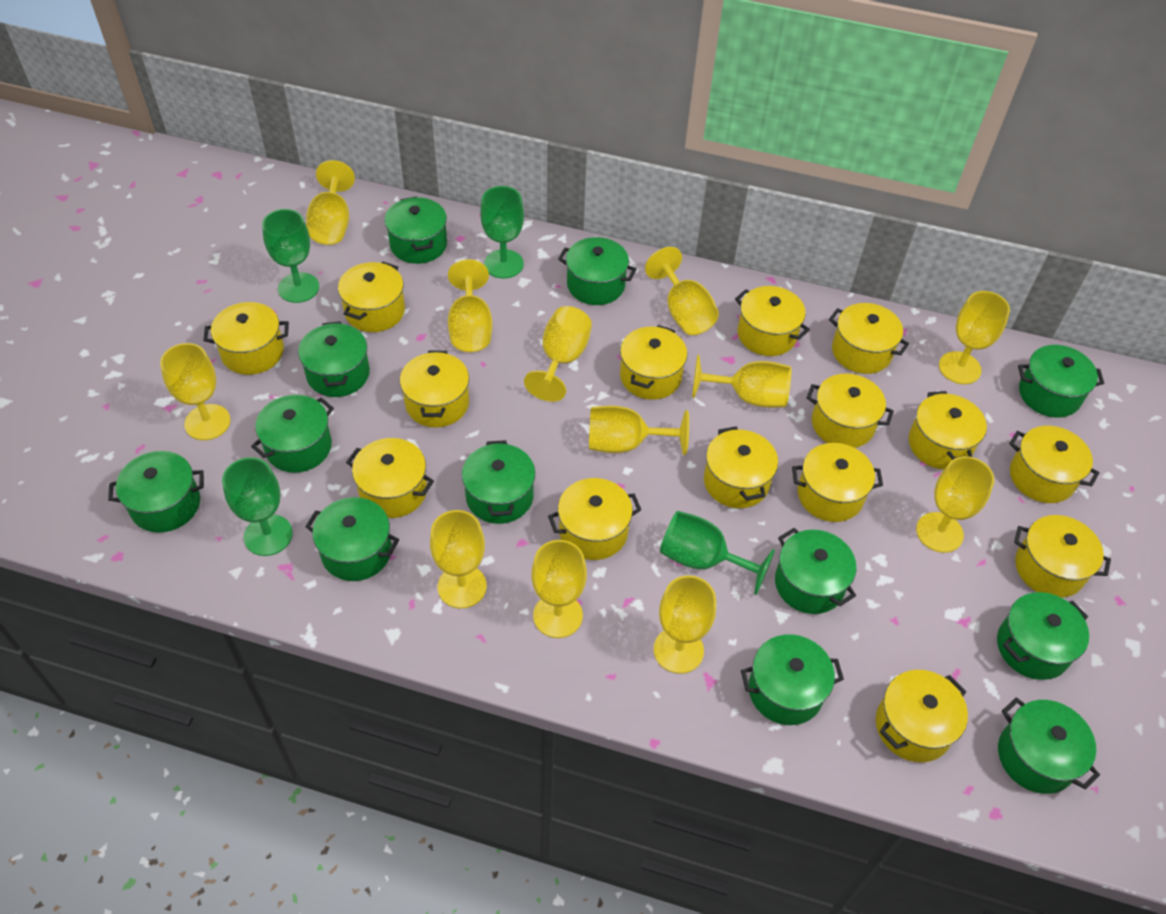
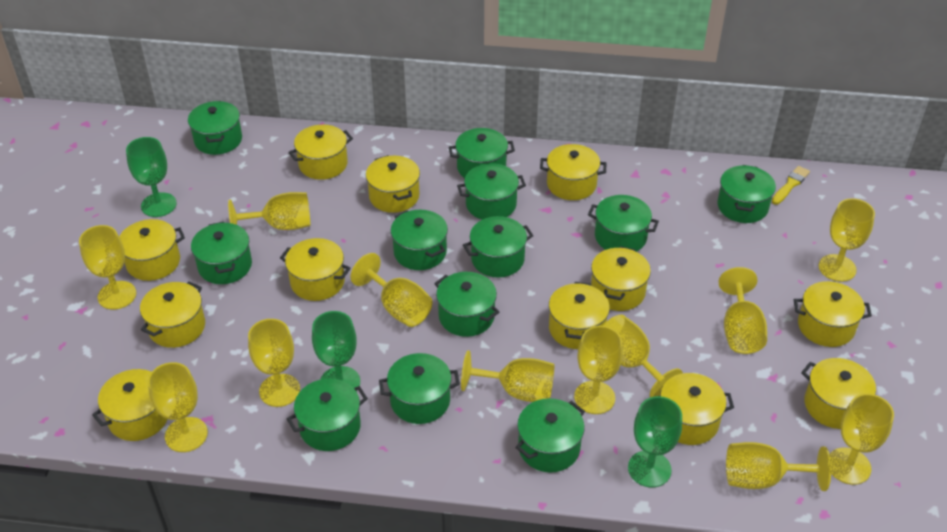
green goblet: [222,457,293,556] [262,209,319,303] [480,186,524,278] [660,511,775,595] = 4 -> [126,137,177,217] [312,311,360,391] [628,396,682,487] = 3
yellow brush: none = 0 -> [772,166,810,205] = 1
yellow pot: [203,302,289,375] [338,262,405,332] [346,438,434,518] [400,351,469,427] [548,478,641,560] [620,325,687,400] [704,426,778,508] [735,286,810,356] [792,443,883,522] [807,373,894,448] [829,303,909,374] [876,670,968,762] [909,391,987,470] [1009,426,1099,503] [1014,515,1111,598] = 15 -> [92,369,167,441] [119,219,185,281] [140,281,205,348] [280,238,351,301] [288,125,353,180] [366,155,420,213] [540,144,606,200] [549,282,610,349] [591,246,651,311] [660,373,734,445] [794,281,872,347] [801,358,876,429] = 12

